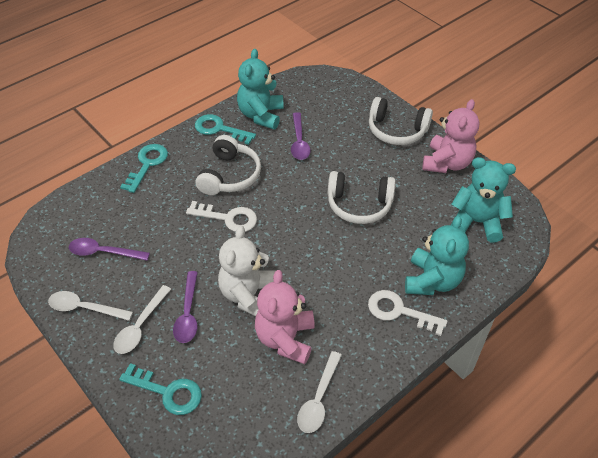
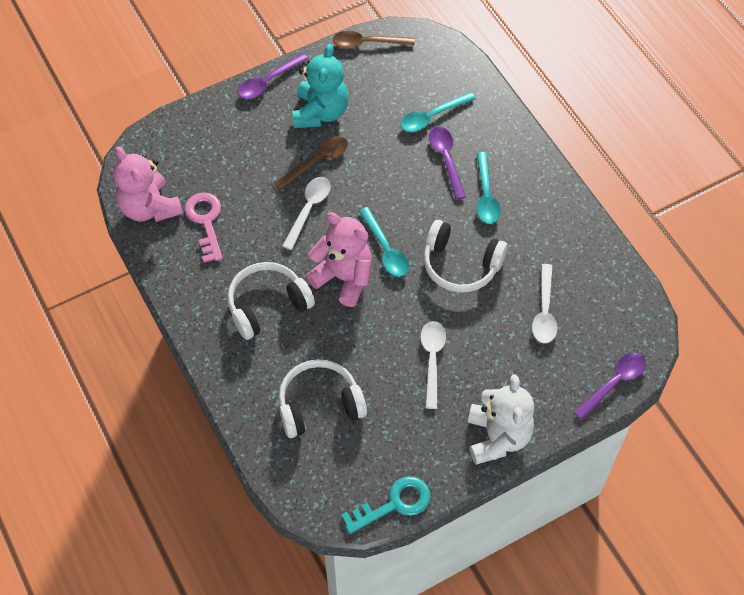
brown spoon: none = 0 -> [274,136,348,190] [333,31,415,48] = 2
pink key: none = 0 -> [185,192,223,263] = 1
turquoise key: [119,363,202,415] [120,144,168,193] [195,114,256,145] = 3 -> [341,476,431,534] = 1
turquoise spoon: none = 0 -> [359,207,409,277] [401,92,476,132] [476,152,501,224] = 3
turquoise teddy bear: [237,49,284,129] [405,215,469,295] [451,157,516,242] = 3 -> [292,44,348,128] = 1
white key: [186,201,257,232] [368,290,448,336] = 2 -> none = 0

